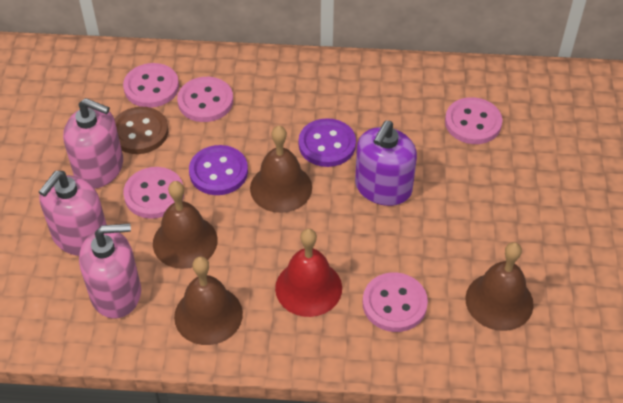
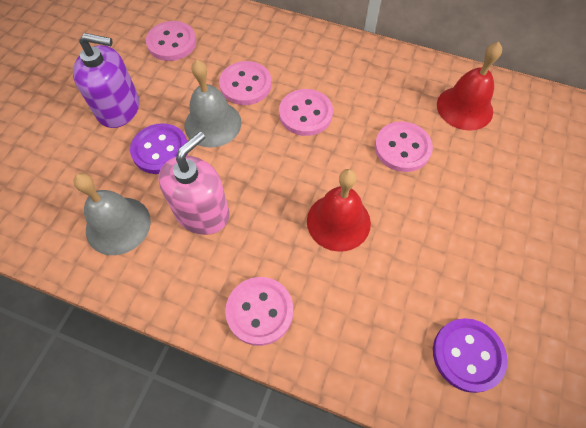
brown bell: [153,181,218,269] [174,256,243,345] [250,126,312,213] [465,242,534,331] = 4 -> none = 0
brown button: [114,107,168,154] = 1 -> none = 0
grey bell: none = 0 -> [73,173,151,255] [185,60,241,148] = 2
pink soap dispenser: [39,171,107,256] [63,98,123,189] [79,223,141,319] = 3 -> [158,131,229,235] = 1
red bell: [275,229,342,317] = 1 -> [307,169,371,252] [437,42,502,131] = 2

